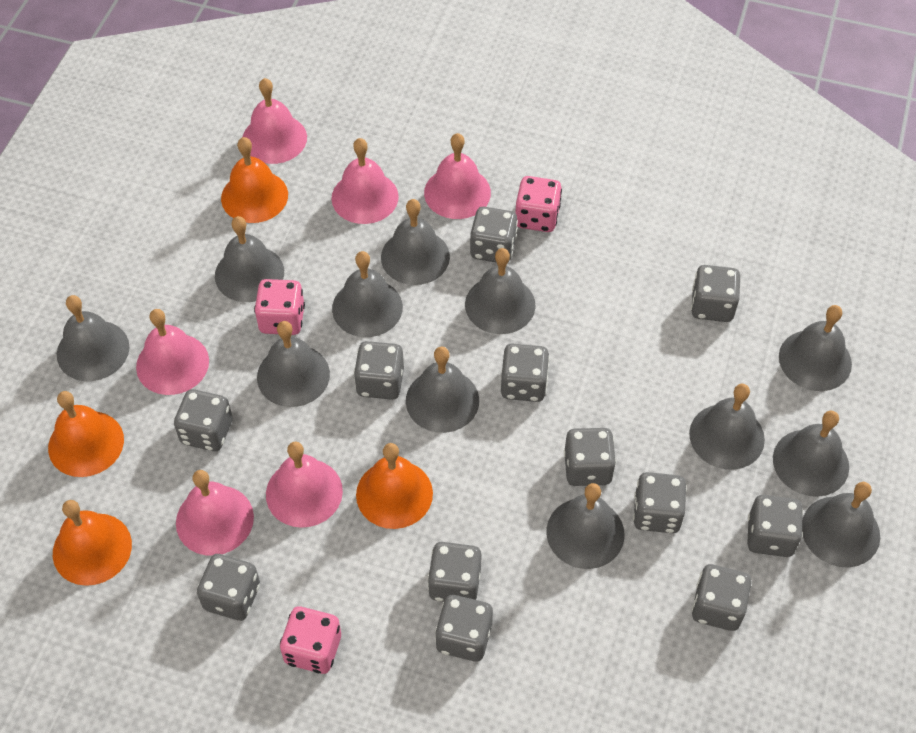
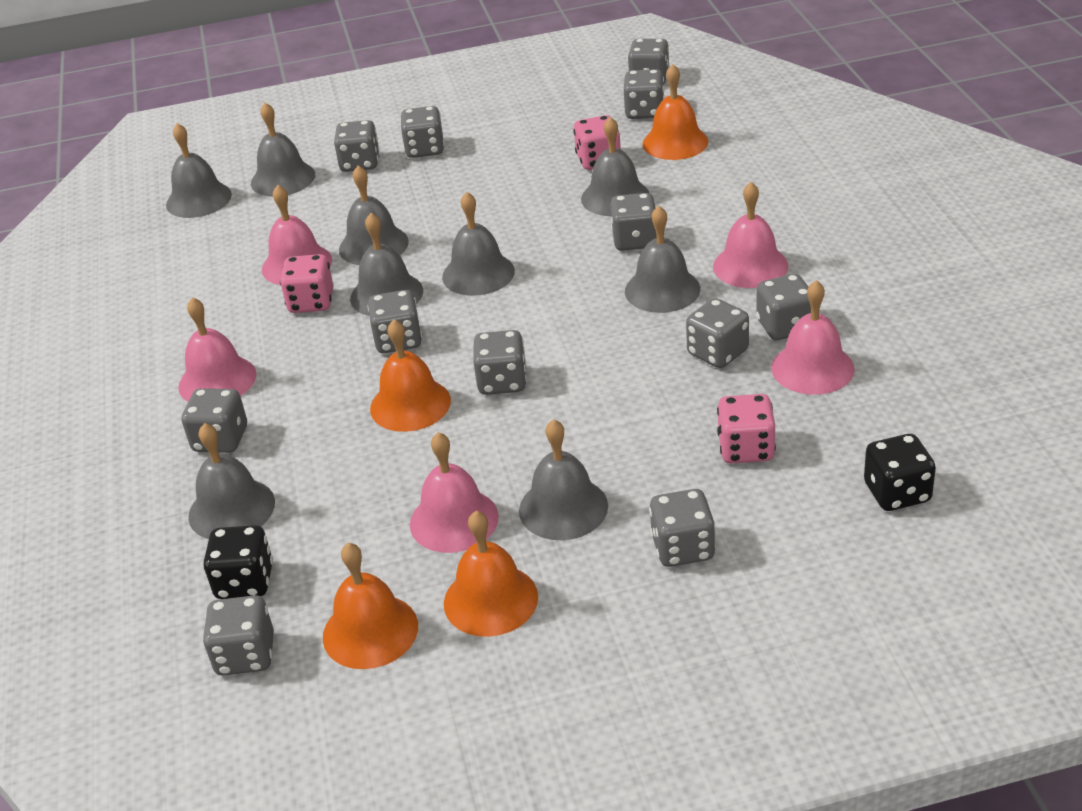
black dice: none = 0 -> [204,525,273,599] [864,434,936,511] = 2
grey bell: [57,295,129,381] [215,216,284,302] [257,321,330,407] [332,251,403,337] [381,199,450,285] [406,347,479,433] [465,248,536,334] [547,483,625,569] [689,384,765,470] [773,410,849,497] [779,305,852,391] [802,482,880,567] = 12 -> [166,123,232,218] [188,423,275,539] [251,103,315,197] [339,166,409,265] [350,213,423,316] [442,192,515,296] [519,419,608,540] [581,117,649,216] [625,206,700,313] = 9
pink bell: [136,309,209,395] [176,470,254,556] [242,78,307,164] [266,441,343,528] [331,138,399,224] [424,133,491,219] = 6 -> [178,297,256,402] [262,185,332,285] [410,432,499,553] [713,182,788,288] [771,280,855,395] = 5

